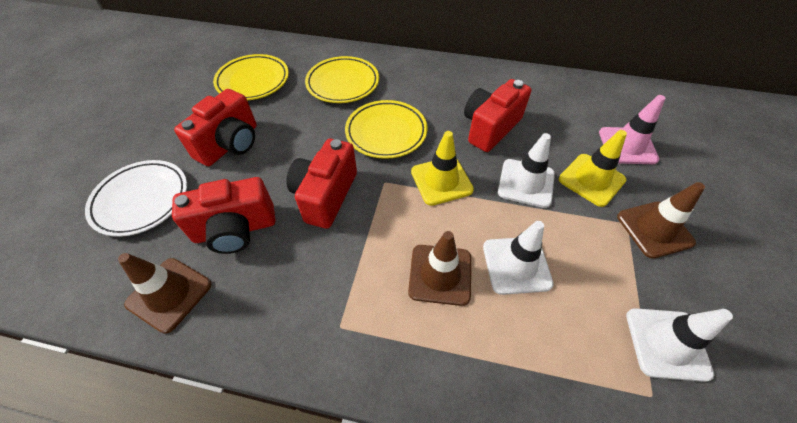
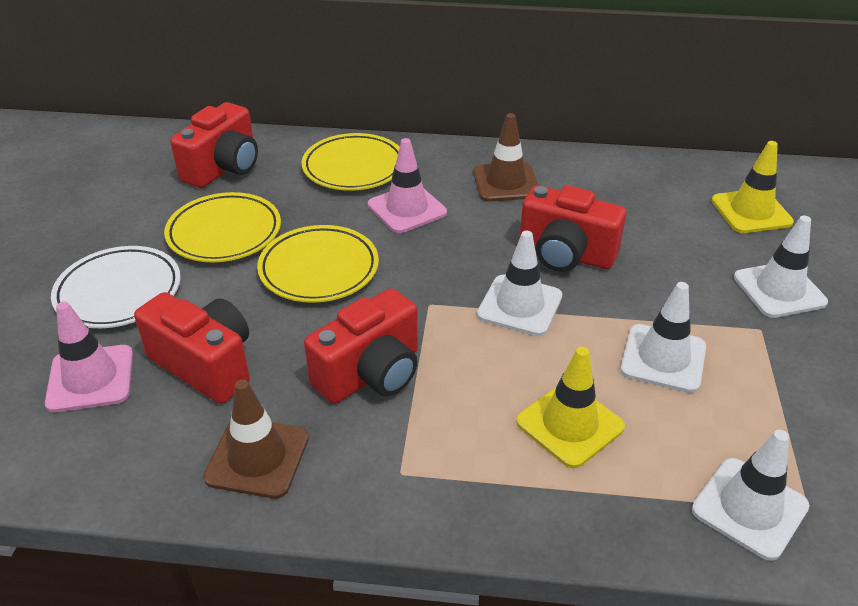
brown traffic cone: [118,253,211,334] [408,231,471,306] [617,182,705,259] = 3 -> [203,379,309,499] [473,113,538,202] = 2
pink traffic cone: [599,95,665,164] = 1 -> [45,302,133,412] [368,138,447,233] = 2
white traffic cone: [483,221,554,295] [498,133,555,208] [626,308,733,382] = 3 -> [477,231,563,336] [620,282,706,393] [692,430,810,561] [734,216,828,318] = 4

